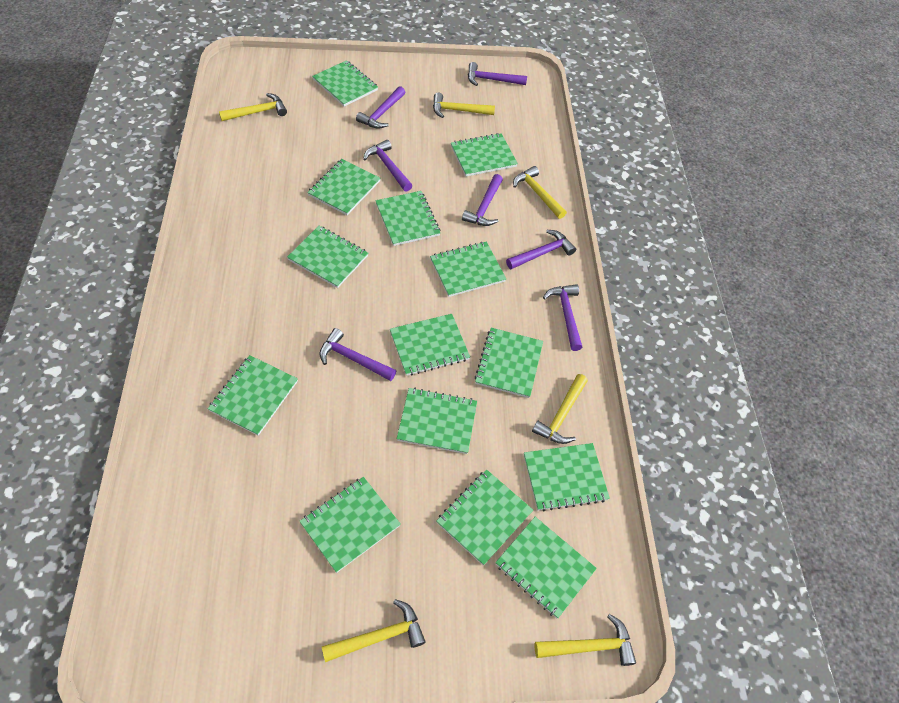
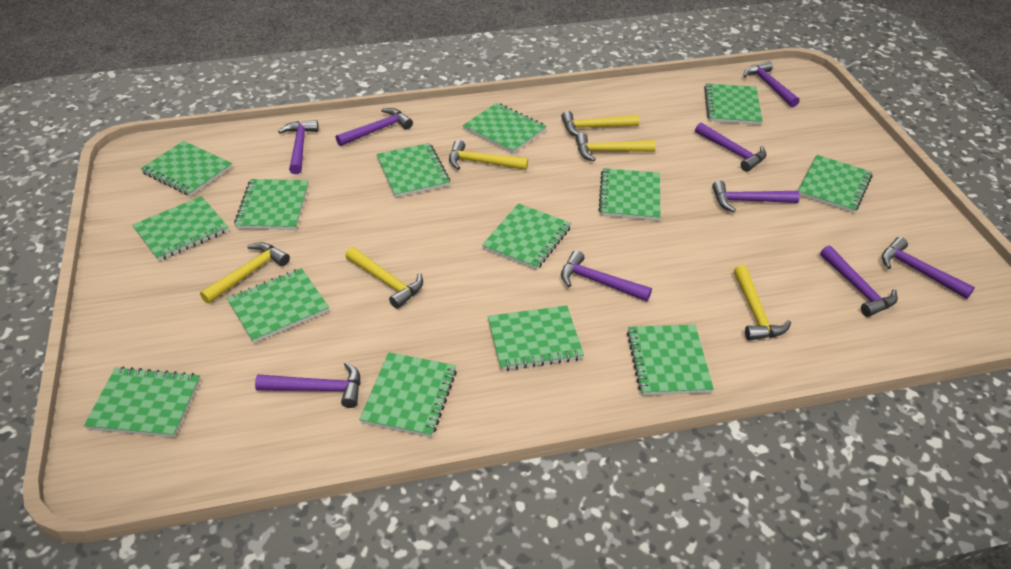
purple hammer: [319,328,396,381] [356,86,406,129] [363,140,412,192] [462,174,503,226] [468,62,527,86] [506,230,576,269] [543,284,583,351] = 7 -> [255,362,360,408] [278,120,319,174] [336,108,413,146] [561,250,652,301] [695,123,766,172] [712,180,800,212] [744,61,800,107] [820,246,898,317] [882,237,975,299] = 9

